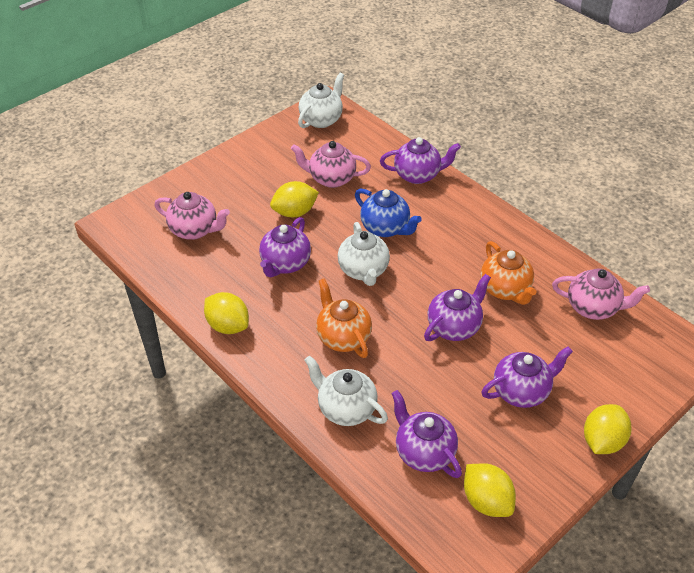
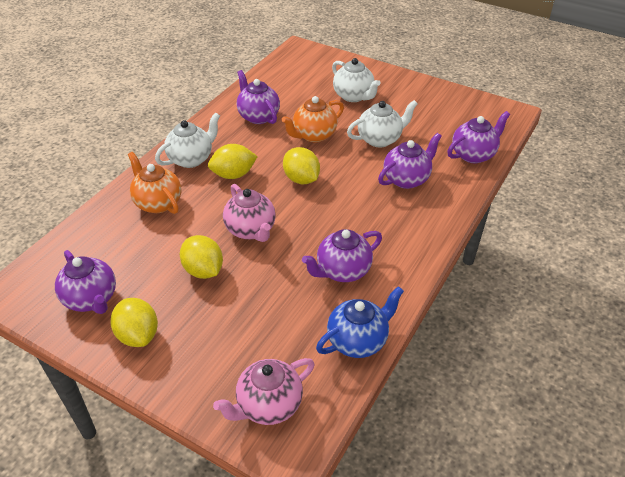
pink teapot: [155,192,230,240] [291,141,371,188] [552,269,650,320] = 3 -> [213,358,315,425] [223,184,276,242] = 2

